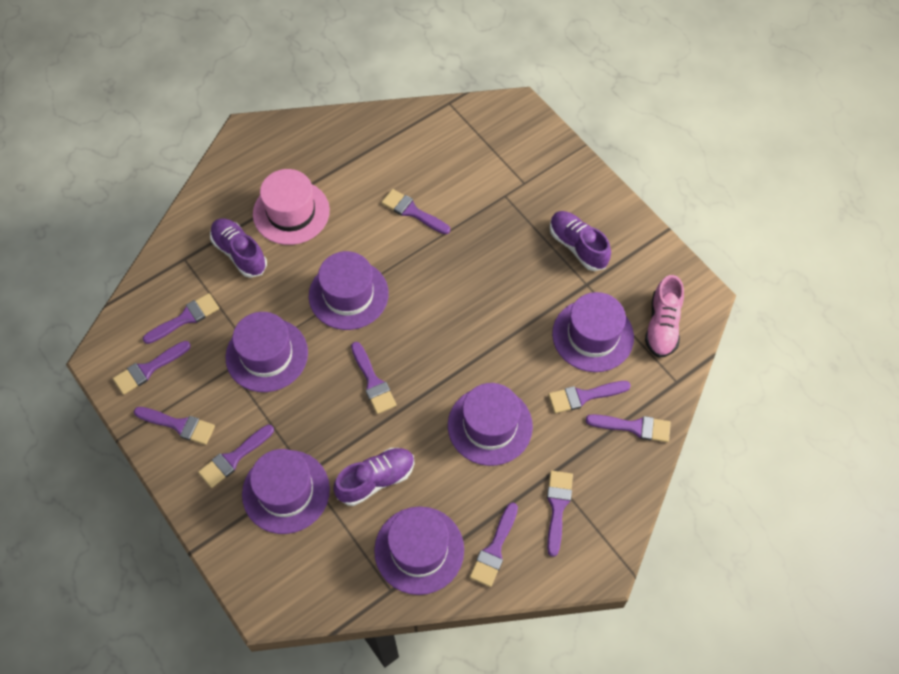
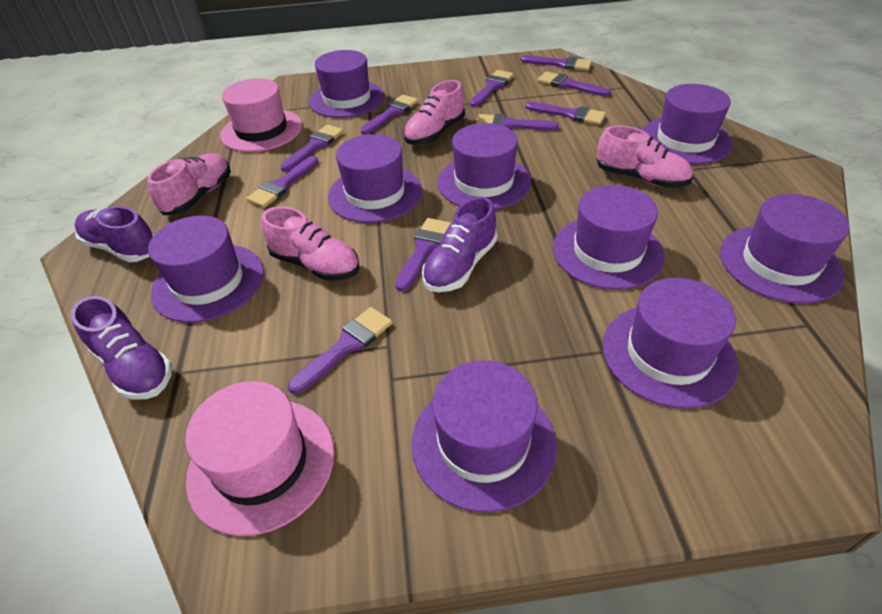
pink hat: [253,169,330,245] = 1 -> [185,381,334,536] [220,78,302,152] = 2
pink shoe: [645,275,684,358] = 1 -> [147,153,231,215] [262,206,359,281] [404,80,465,145] [596,125,693,188] = 4
purple hat: [225,312,308,392] [242,449,330,534] [309,251,389,330] [374,506,464,595] [448,383,533,466] [552,292,634,372] = 6 -> [148,215,264,323] [309,50,385,118] [328,134,422,223] [411,360,557,512] [438,123,531,210] [553,185,665,290] [602,278,739,409] [642,84,733,164] [720,194,849,304] = 9

